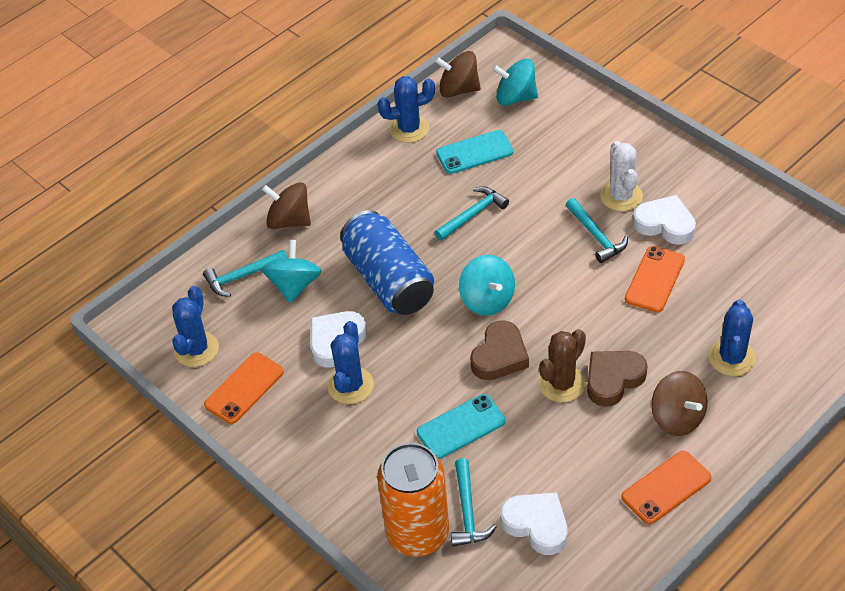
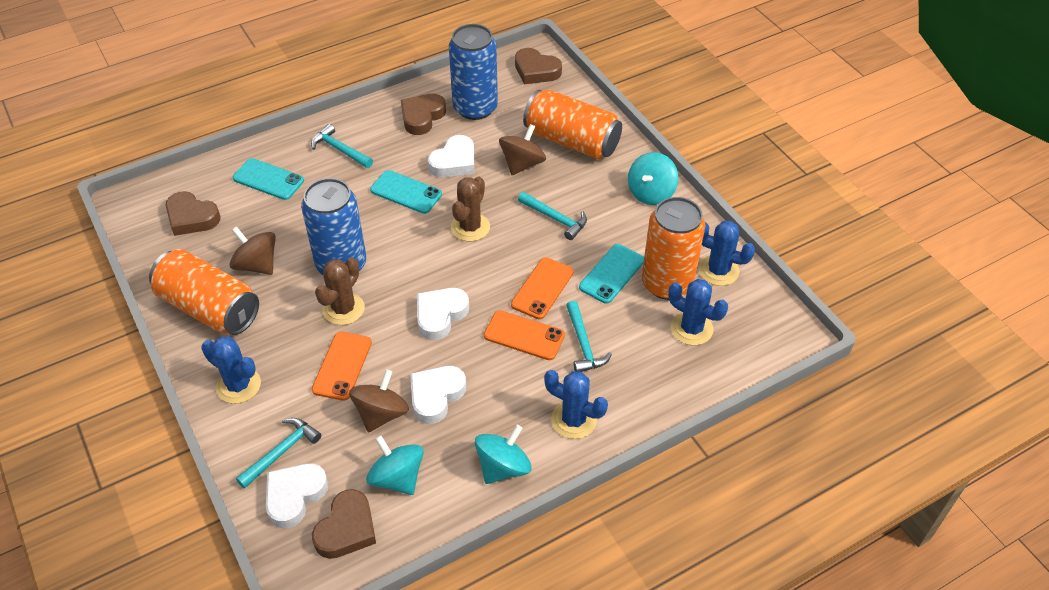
blue can: [340,210,434,315] = 1 -> [301,178,366,275] [449,24,498,120] = 2
brown cactus: [539,329,586,402] = 1 -> [315,257,365,325] [451,176,490,241] = 2
brown heart: [470,320,529,380] [587,351,648,407] = 2 -> [166,191,221,236] [312,489,376,559] [401,94,446,135] [515,48,562,84] = 4
orange can: [377,443,449,557] = 1 -> [149,249,259,335] [523,90,622,159] [642,197,705,300] = 3
turquoise phone: [417,394,506,459] [436,130,514,174] = 2 -> [233,158,304,200] [370,170,442,214] [579,244,644,304] = 3
white cactus: [600,141,643,211] = 1 -> none = 0
white heart: [310,311,367,368] [500,492,568,555] [633,195,696,245] = 3 -> [266,463,328,528] [410,366,466,424] [417,288,469,340] [428,135,474,177] = 4

